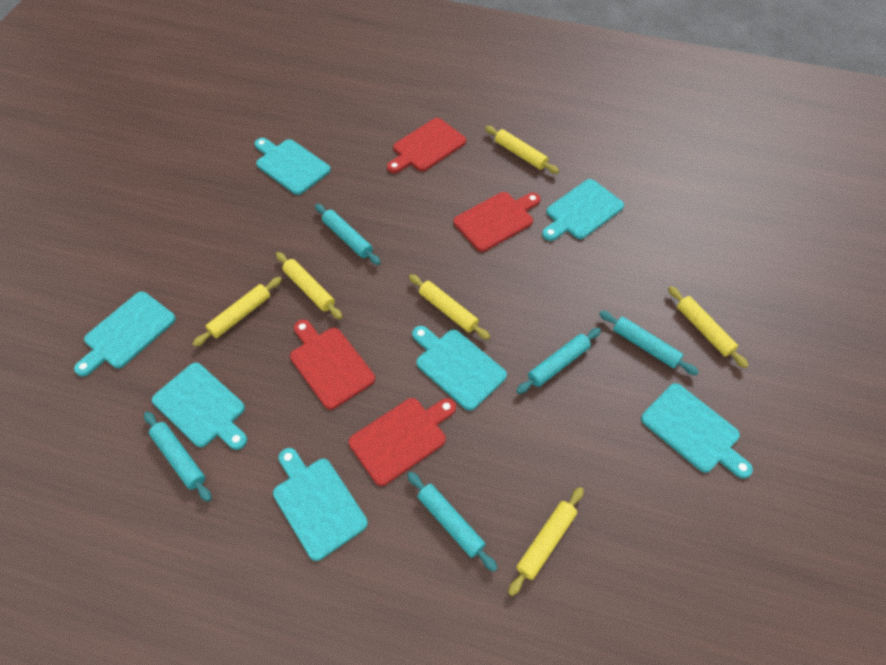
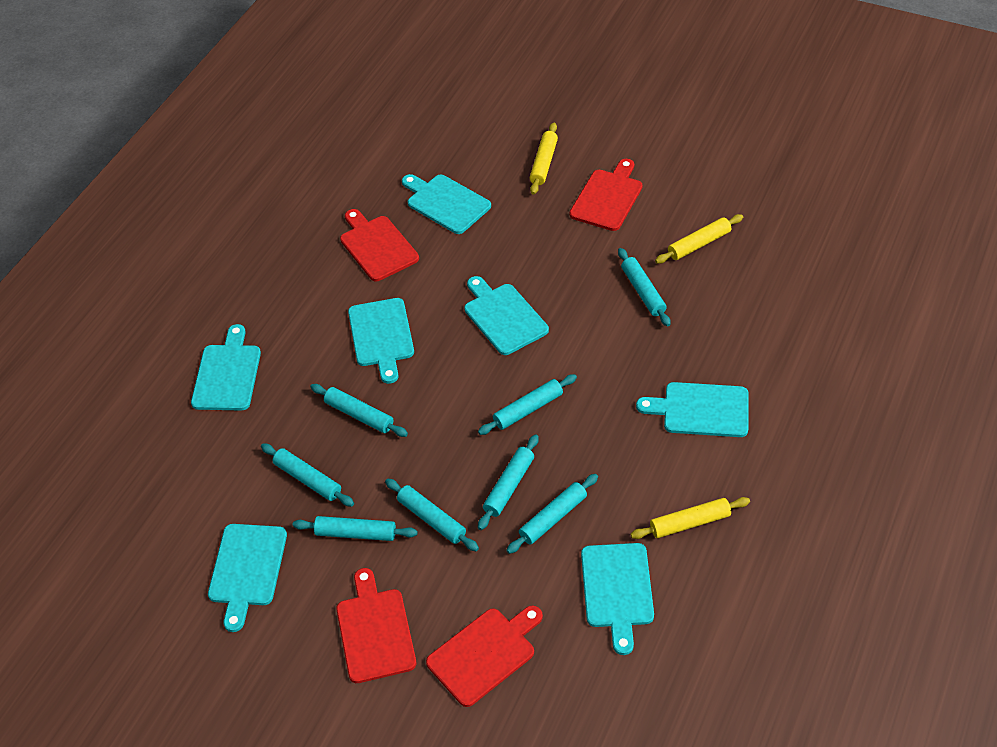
turquoise rolling pin: [144,412,212,502] [315,204,381,265] [407,472,497,572] [516,328,601,394] [599,311,699,375] = 5 -> [261,443,354,507] [293,516,417,541] [310,384,408,437] [385,479,479,551] [478,374,577,435] [478,435,539,530] [506,474,598,554] [618,248,671,327] = 8
yellow rolling pin: [193,277,282,347] [276,252,342,319] [409,274,490,340] [485,126,559,174] [508,487,584,596] [668,286,749,368] = 6 -> [530,123,558,195] [630,497,750,539] [655,214,743,264] = 3

